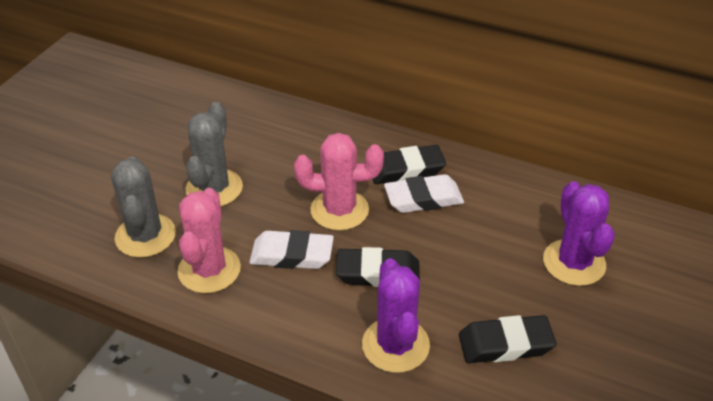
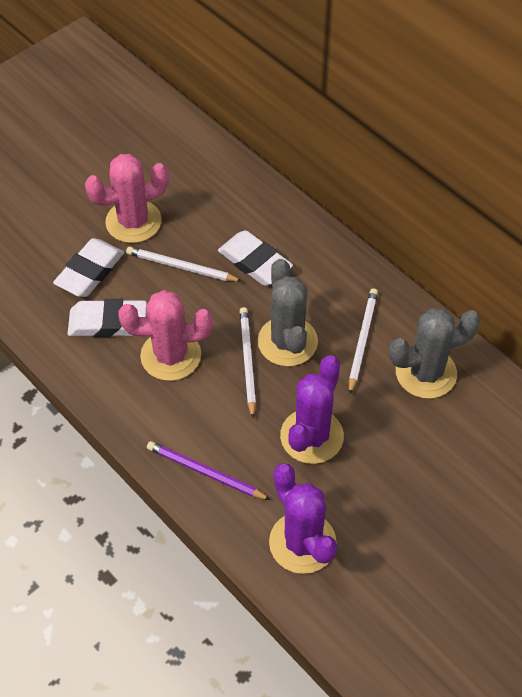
black eraser: [336,247,420,287] [373,145,446,184] [459,315,556,363] = 3 -> none = 0
purple pencil: none = 0 -> [147,441,271,500] = 1
white eraser: [249,230,334,269] [384,174,464,213] = 2 -> [53,238,124,297] [68,299,147,337] [218,230,293,286] = 3
white pencil: none = 0 -> [126,247,242,282] [240,307,256,418] [349,288,378,395] = 3

